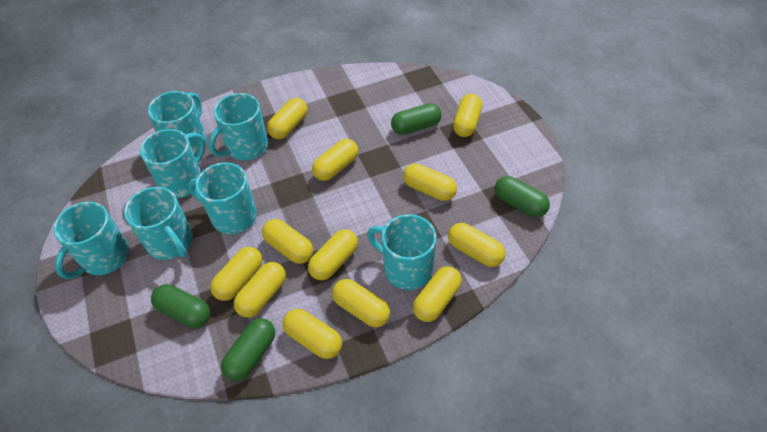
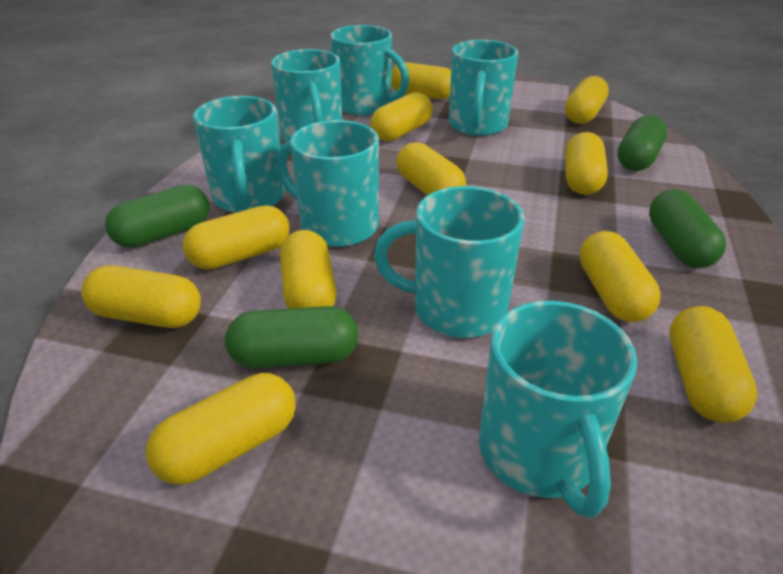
yellow capsule: [210,247,262,301] [234,262,286,318] [262,219,313,264] [267,98,308,139] [283,309,342,359] [308,229,358,280] [312,139,358,181] [332,279,390,327] [403,164,457,201] [413,267,462,322] [448,223,506,267] [453,93,482,137] = 12 -> [81,265,201,328] [146,373,296,485] [183,205,289,270] [280,230,337,309] [370,92,433,141] [391,62,451,99] [396,142,466,195] [565,76,609,124] [565,132,608,195] [580,231,661,322] [670,306,758,423] = 11

